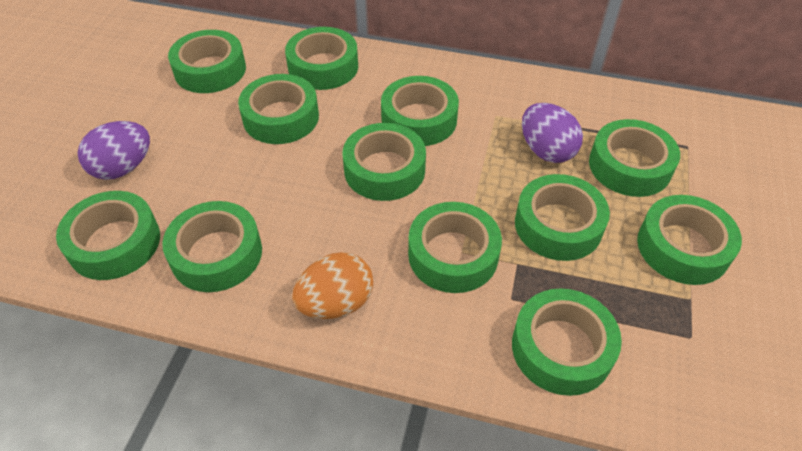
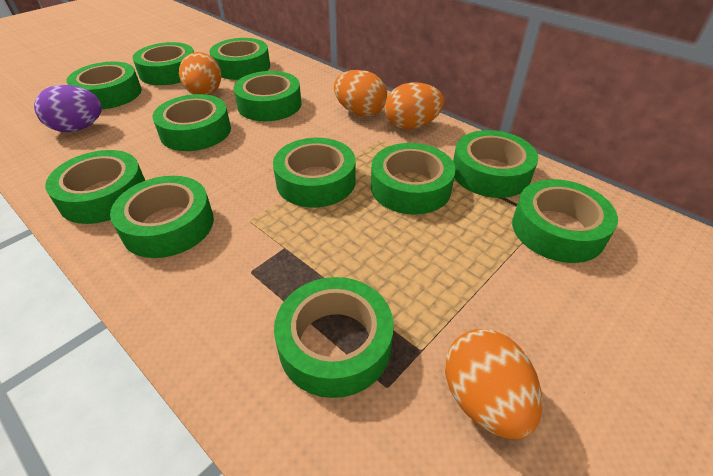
orange egg: [292,252,373,319] = 1 -> [179,52,222,95] [334,70,387,117] [385,82,444,130] [445,329,542,439] = 4
purple egg: [78,121,150,180] [522,103,583,163] = 2 -> [34,85,102,132] = 1

